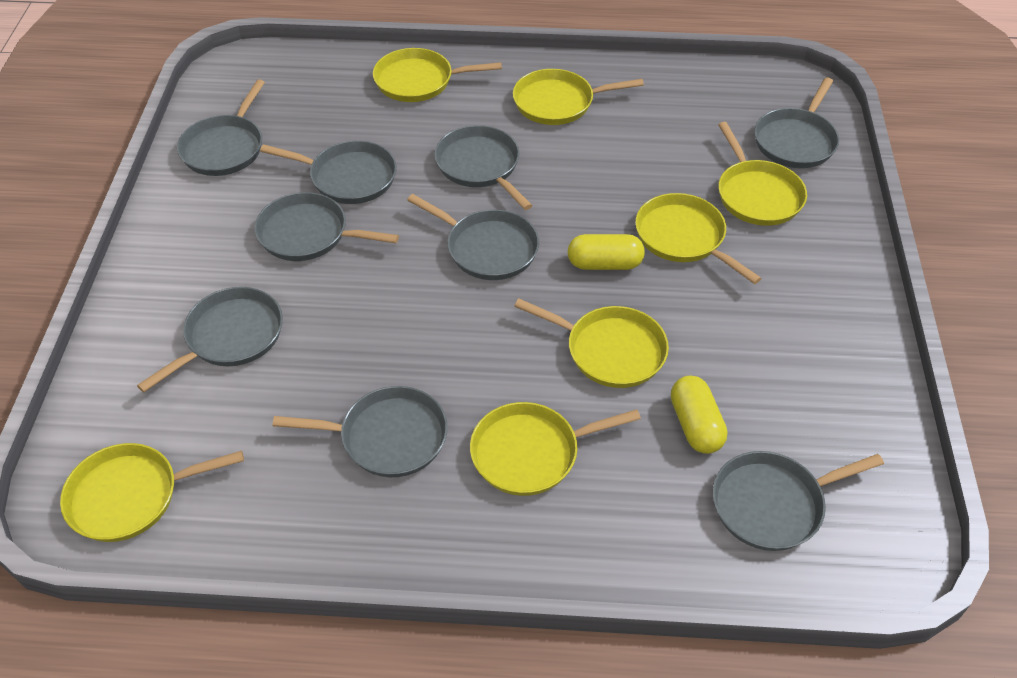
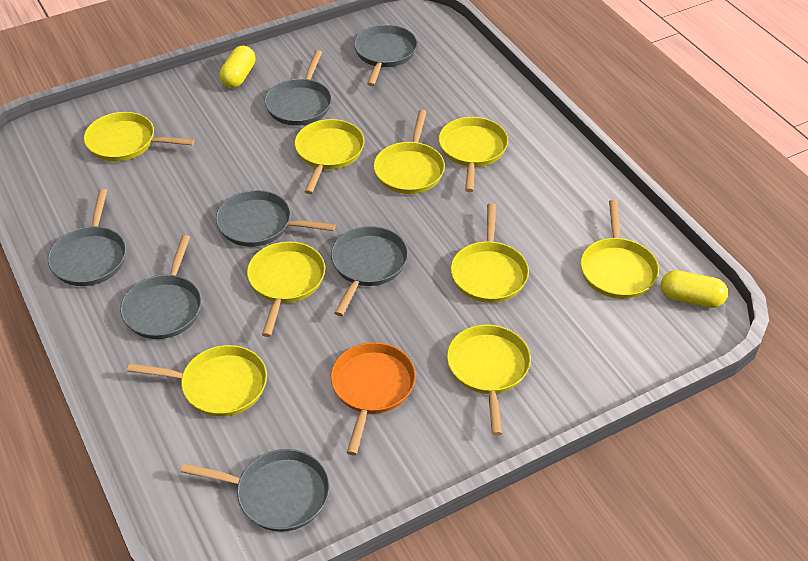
grey pan: [137,287,283,392] [177,79,265,176] [255,192,399,261] [260,141,397,204] [273,386,448,477] [407,194,539,280] [434,125,533,210] [713,451,884,551] [754,77,839,168] = 9 -> [48,189,126,286] [120,235,202,339] [181,449,330,532] [216,190,336,247] [265,50,332,126] [331,226,408,316] [354,25,418,86] = 7
orange pan: none = 0 -> [331,342,416,455] = 1
yellow pan: [60,443,244,542] [373,48,502,102] [470,402,641,496] [513,69,644,125] [514,299,669,388] [635,193,761,284] [718,122,807,226] = 7 -> [84,112,195,162] [127,345,267,417] [247,241,325,337] [295,119,364,194] [373,110,445,194] [439,117,508,192] [447,324,531,436] [451,203,529,303] [580,200,659,299] = 9

